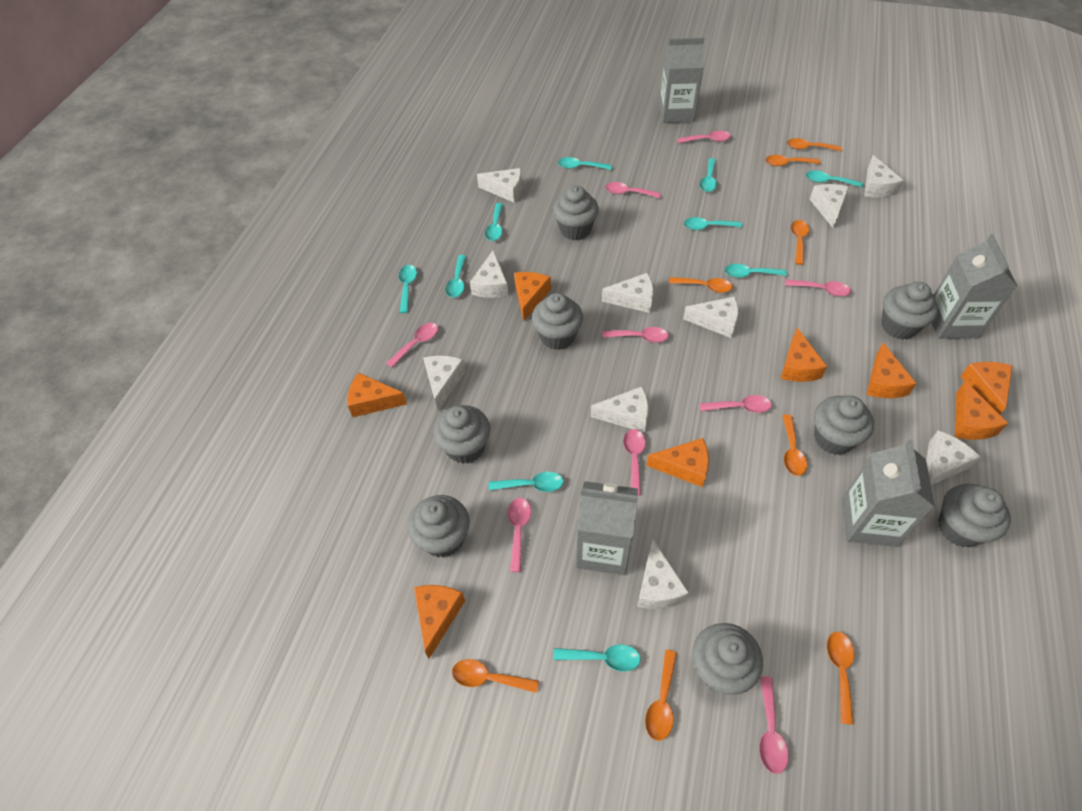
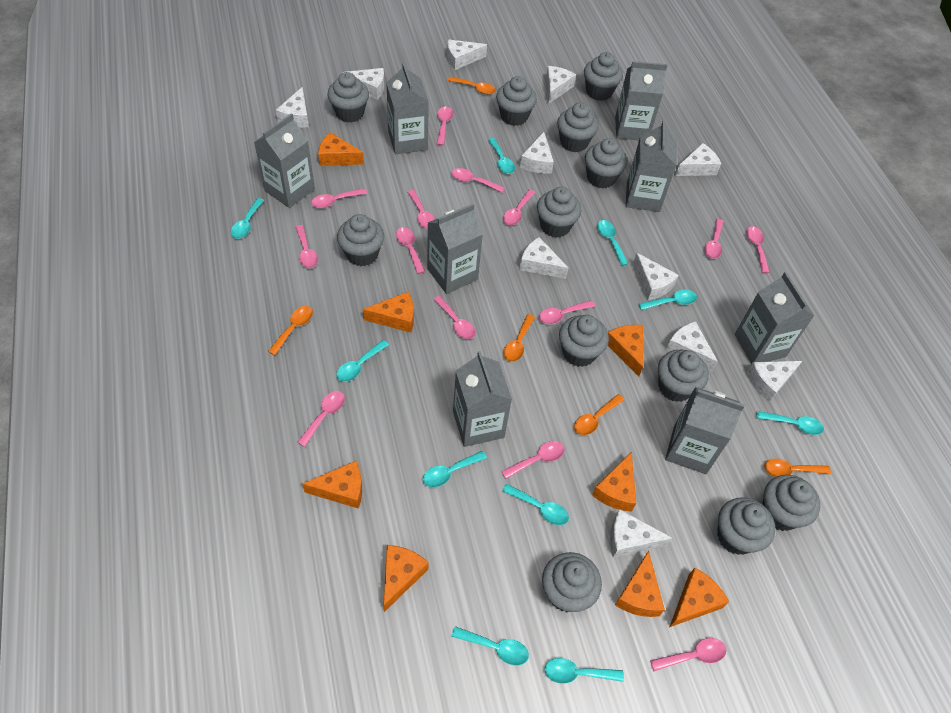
grey carton: [576,481,638,575] [659,37,705,123] [842,439,935,547] [932,234,1017,339] = 4 -> [254,113,315,208] [386,62,429,154] [427,204,483,294] [453,351,512,447] [615,61,668,140] [626,121,677,212] [665,387,745,474] [735,272,814,364] = 8
grey cupcake: [407,495,470,558] [433,405,490,464] [532,293,583,350] [553,185,599,241] [692,623,763,695] [814,396,874,455] [881,282,938,340] [938,484,1011,547] = 8 -> [327,72,369,123] [337,214,384,266] [496,76,537,126] [537,187,582,238] [542,552,602,612] [557,103,599,152] [559,315,609,367] [584,52,623,101] [585,138,627,189] [658,350,709,402] [717,497,776,555] [762,475,820,531] = 12
orange spoon: [452,659,539,693] [645,650,677,741] [669,277,733,293] [765,155,820,166] [782,414,807,476] [787,138,842,151] [791,220,809,265] [827,632,854,725] = 8 -> [268,306,313,355] [448,77,496,94] [504,314,535,362] [574,394,625,435] [764,459,831,477] = 5
pink spoon: [386,323,438,368] [508,498,531,572] [602,327,669,343] [605,182,661,198] [623,429,646,495] [677,131,731,143] [699,395,772,413] [759,676,788,774] [785,279,851,296] = 9 -> [296,225,318,268] [297,391,345,447] [311,188,367,208] [396,227,425,274] [408,190,435,229] [433,296,475,339] [437,106,453,146] [452,168,505,192] [501,441,565,479] [503,189,535,225] [539,300,595,324] [650,638,727,671] [704,219,724,259] [746,226,769,273] = 14
white cheese: [423,356,465,410] [470,250,508,298] [477,168,522,202] [591,386,649,433] [602,273,654,313] [637,538,689,609] [683,296,738,338] [810,184,849,228] [864,155,904,197] [926,430,980,485] = 10 -> [276,87,309,128] [343,68,384,100] [447,39,487,70] [519,237,568,279] [520,132,554,174] [546,66,576,104] [610,509,672,558] [633,253,679,301] [666,321,718,372] [676,143,721,176] [747,361,802,402] = 11

